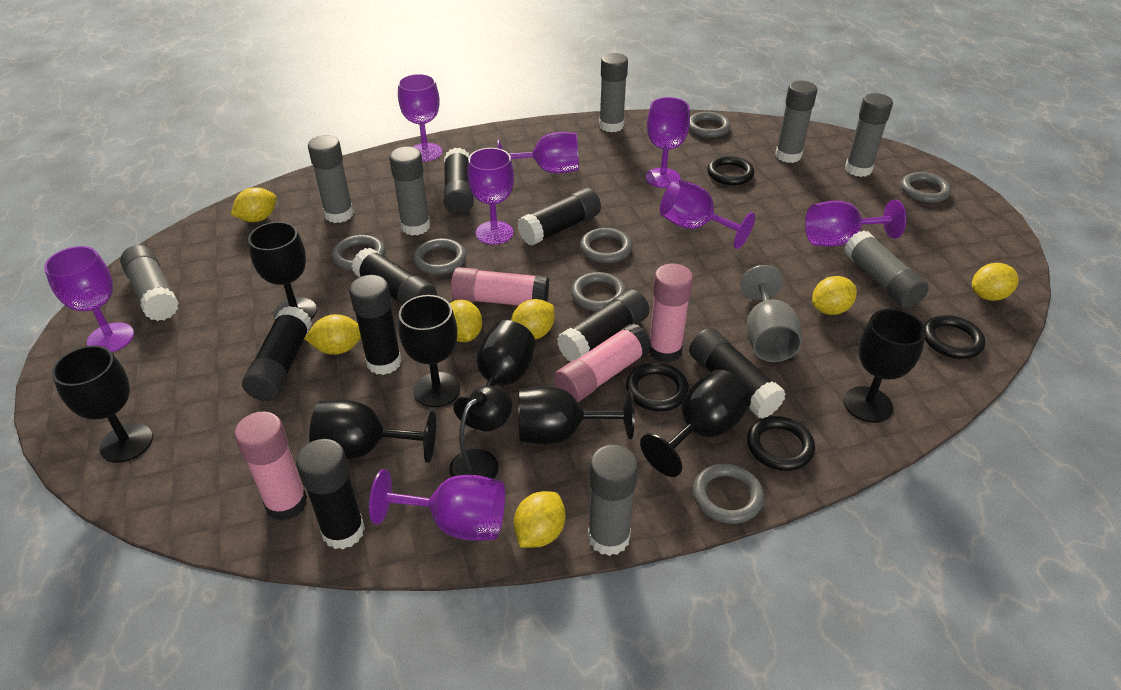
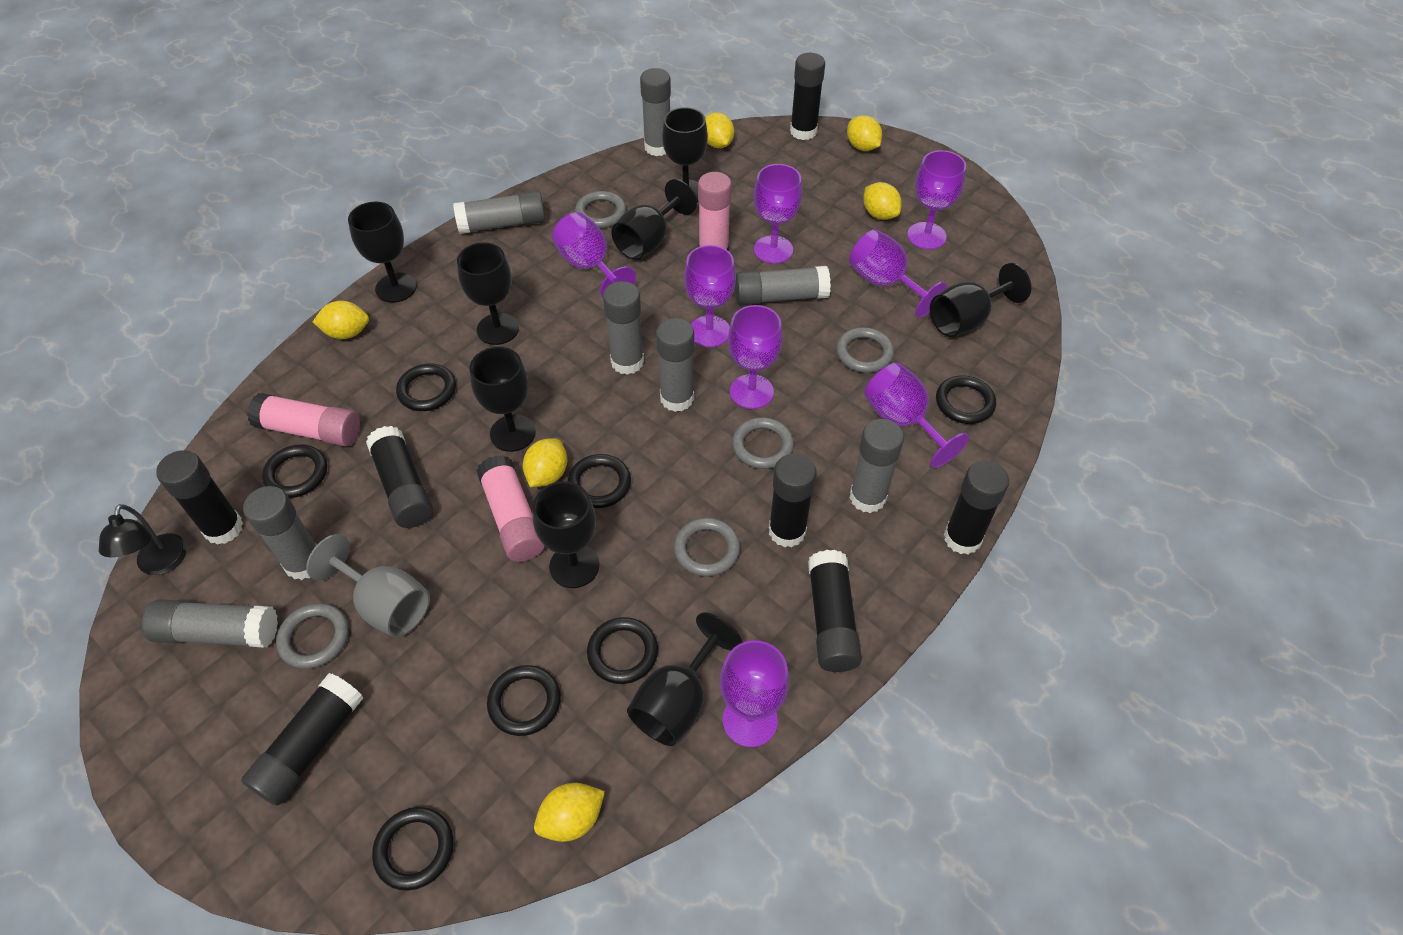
black glue stick: [242,306,312,401] [296,439,365,549] [349,275,402,375] [352,248,437,305] [444,148,474,214] [517,188,601,246] [557,289,649,362] [689,328,786,419] = 8 -> [156,450,243,545] [241,673,364,806] [366,426,433,528] [769,453,817,547] [790,53,825,140] [808,550,862,672] [944,461,1009,554] = 7
black ring: [626,363,689,411] [707,156,754,185] [747,416,815,471] [924,315,985,359] = 4 -> [262,444,327,498] [372,807,453,890] [396,363,456,411] [487,665,561,736] [568,454,631,508] [587,617,658,684] [936,375,996,424] = 7
grey ring: [332,235,385,271] [413,238,466,275] [571,272,626,311] [580,228,632,263] [689,112,731,138] [693,463,764,524] [901,172,951,203] = 7 -> [276,603,349,669] [575,191,626,228] [674,518,740,577] [732,417,794,469] [836,327,894,373] = 5
pink glue stick: [234,412,307,521] [451,267,549,306] [554,323,652,402] [649,263,693,363] = 4 -> [247,393,360,447] [476,455,545,562] [698,172,732,251] = 3
yellow lemon: [231,187,277,222] [304,314,361,355] [450,300,482,342] [511,299,555,339] [514,491,566,548] [812,276,857,315] [972,263,1019,301] = 7 -> [313,301,369,339] [523,438,567,487] [534,783,605,842] [705,112,734,148] [847,115,882,151] [863,182,902,220] = 6

